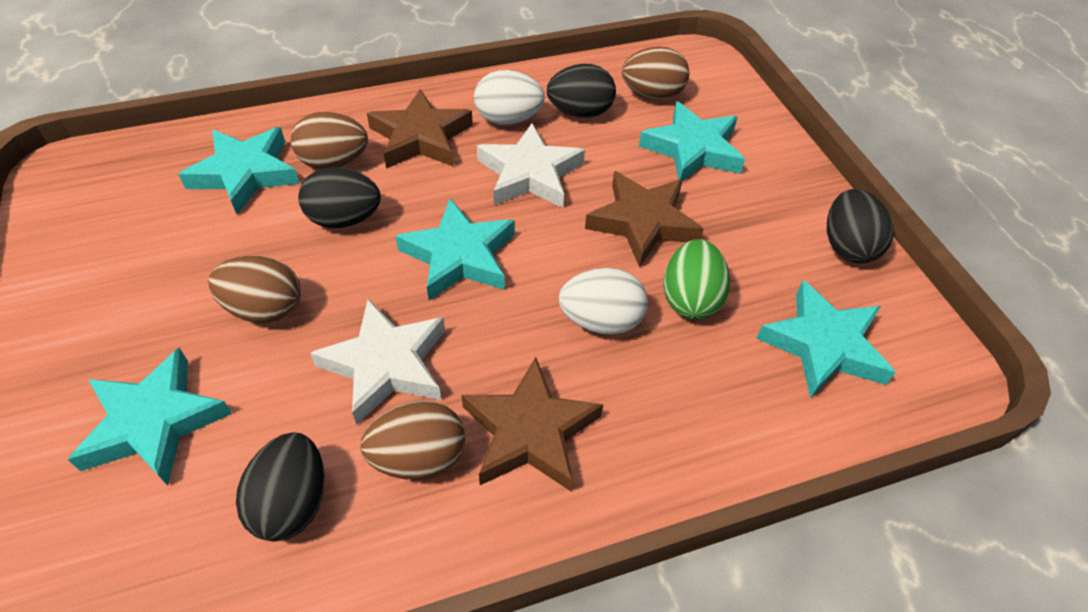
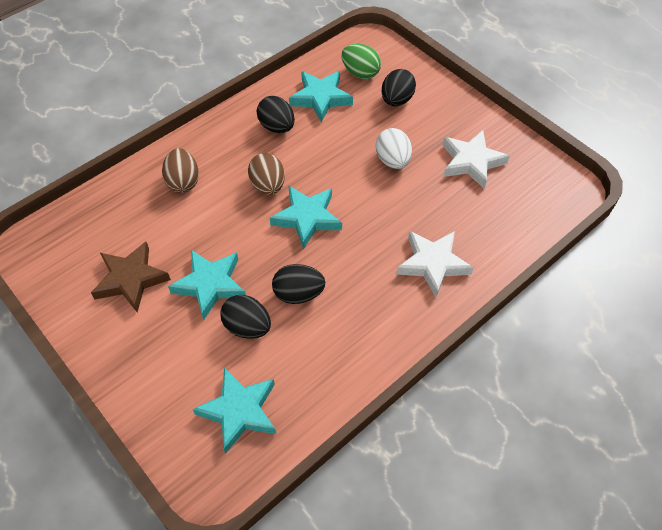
brown egg: [208,255,301,323] [291,112,368,169] [360,401,465,480] [622,47,689,100] = 4 -> [162,148,199,193] [248,153,285,195] = 2
brown star: [367,89,473,169] [461,357,603,492] [585,171,704,267] = 3 -> [91,242,171,312] = 1
turquoise star: [68,348,232,486] [178,127,300,215] [396,198,515,300] [639,101,745,182] [756,280,896,398] = 5 -> [168,250,246,320] [193,368,276,454] [270,185,342,249] [289,71,353,122] = 4
white egg: [474,70,545,125] [559,268,648,335] = 2 -> [376,128,412,169] = 1

